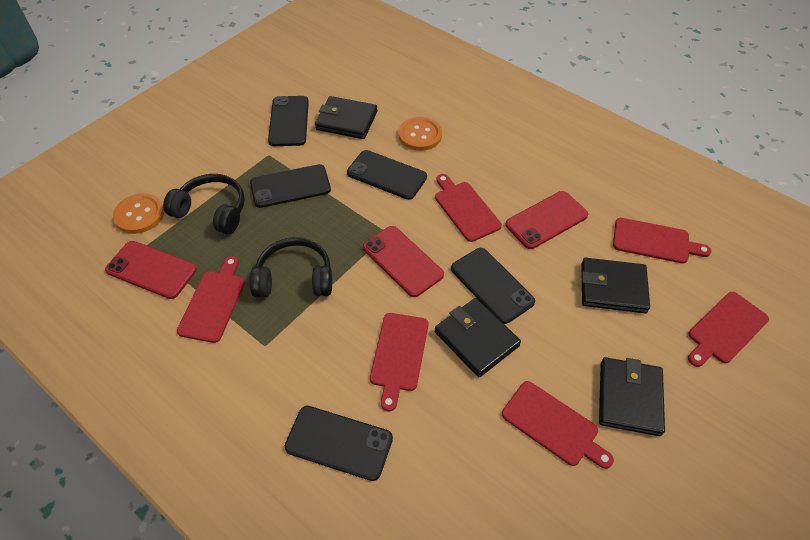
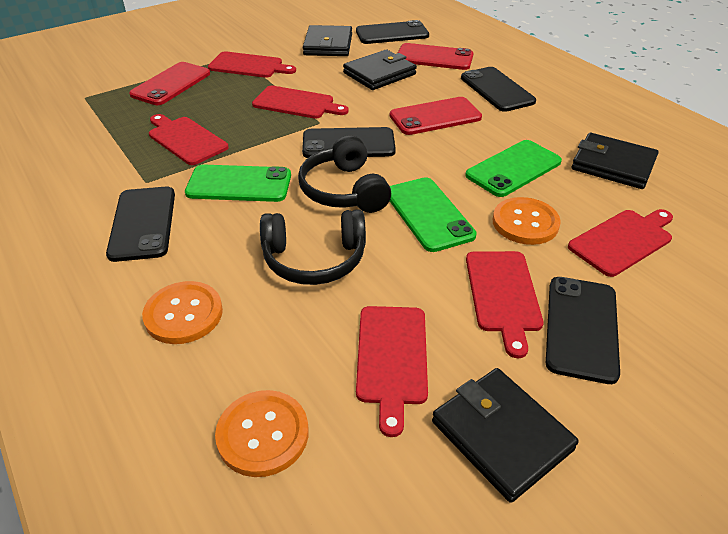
green phone: none = 0 -> [185,165,291,202] [390,177,477,252] [465,140,562,197] = 3
orange button: [113,193,164,234] [399,117,442,151] = 2 -> [142,281,223,344] [215,390,309,477] [493,197,561,245] = 3

